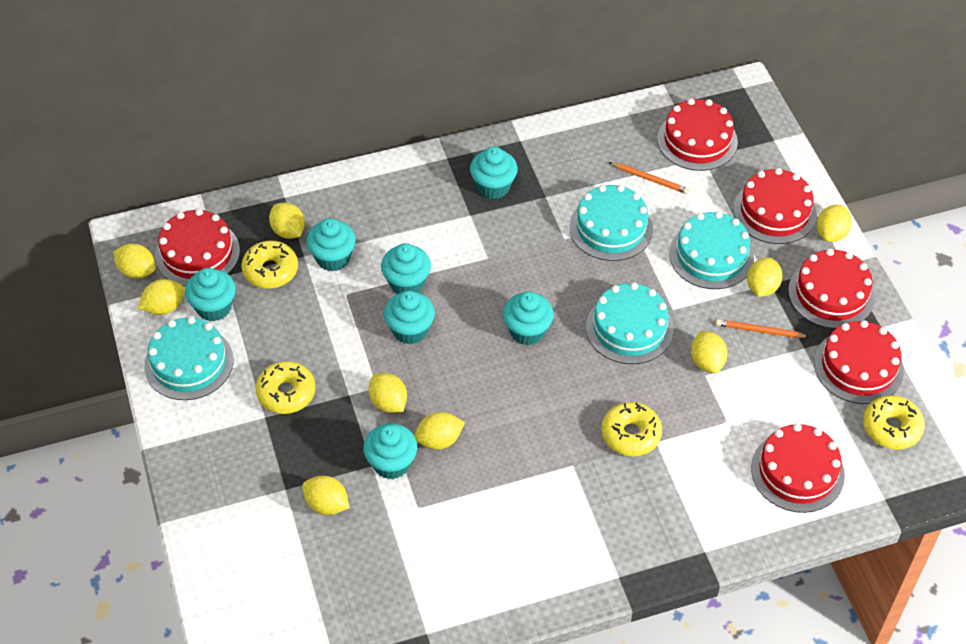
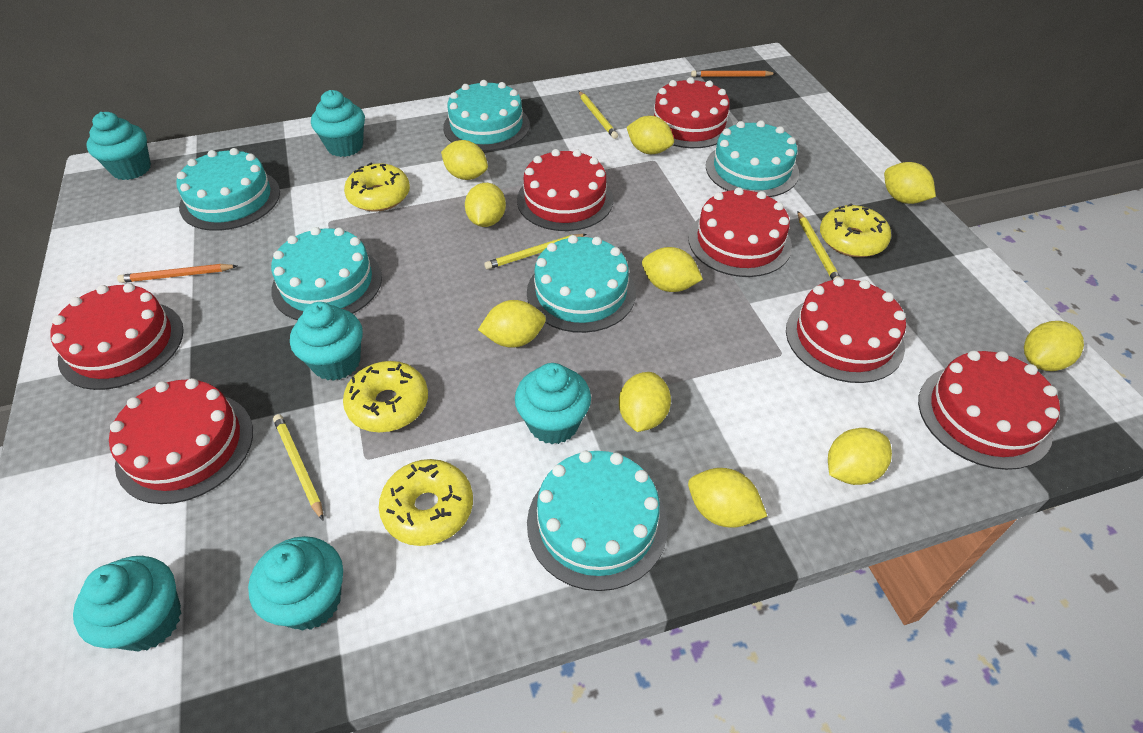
red cake: [155,209,240,286] [657,98,738,171] [733,168,817,244] [751,423,845,513] [788,249,875,329] [814,320,904,404] = 6 -> [50,283,184,390] [109,378,253,504] [517,149,613,231] [648,77,733,148] [688,187,792,277] [786,277,906,383] [918,351,1060,470] = 7
turquoise cake: [144,317,234,400] [570,185,653,261] [586,282,673,364] [669,211,754,289] = 4 -> [176,148,280,231] [271,227,382,320] [443,80,530,151] [527,235,636,333] [527,451,668,591] [706,120,799,197] = 6
turquoise cupcake: [185,268,236,322] [306,218,356,271] [363,423,417,479] [381,243,431,294] [384,291,435,345] [470,147,518,199] [503,291,554,345] = 7 -> [73,556,181,652] [86,112,151,180] [248,536,343,631] [290,302,363,381] [311,90,365,157] [515,363,591,444] = 6
yellow lemon: [113,243,156,279] [138,279,185,315] [269,202,305,239] [302,476,350,515] [369,373,407,413] [414,412,465,450] [691,331,728,373] [747,258,783,297] [817,205,852,242] = 9 -> [441,140,488,180] [465,183,506,227] [478,300,546,348] [619,372,671,432] [627,116,674,154] [642,247,703,292] [688,468,767,528] [828,428,892,485] [884,162,936,204] [1024,321,1084,371] = 10
yellow pencil: none = 0 -> [273,414,324,521] [484,234,586,269] [579,91,618,139] [798,211,840,280] = 4

